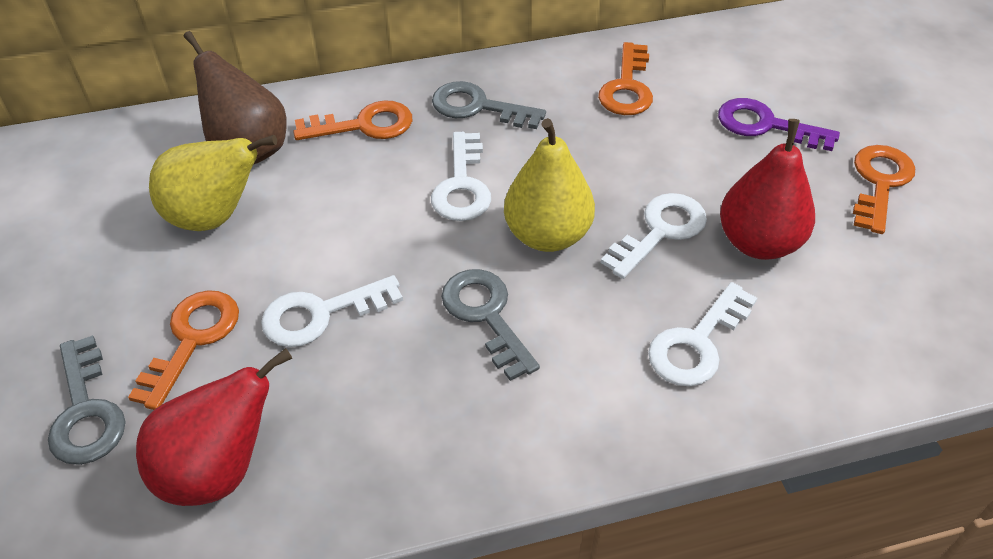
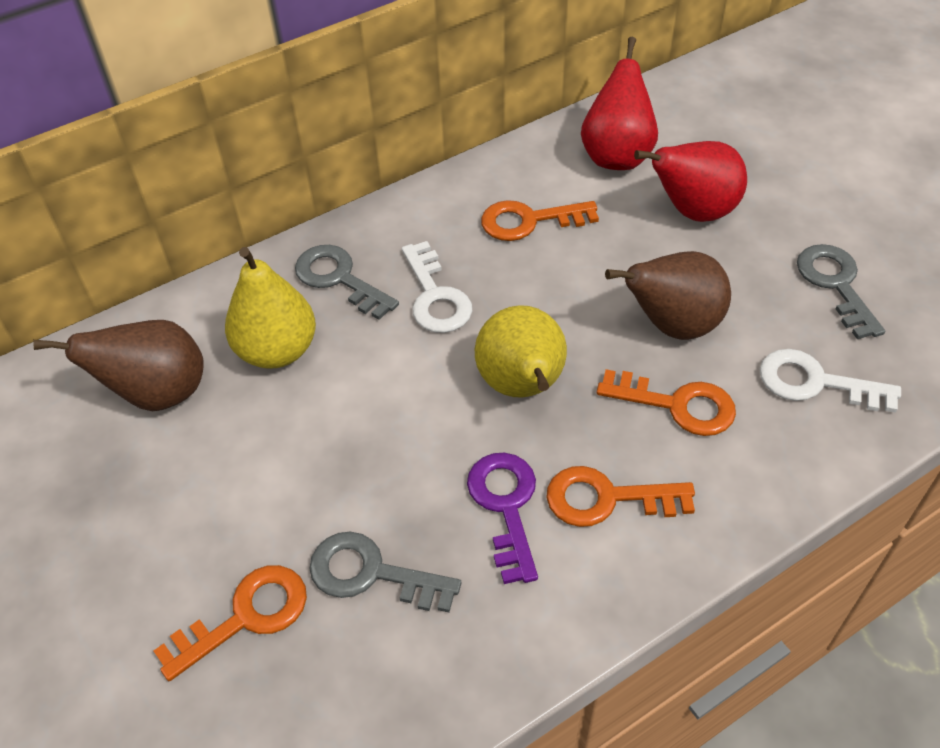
brown pear: [184,31,287,165] = 1 -> [33,320,204,411] [605,251,731,340] = 2
white key: [261,275,403,347] [431,132,491,221] [601,193,707,279] [648,282,757,386] = 4 -> [402,241,472,333] [760,349,901,413] = 2

